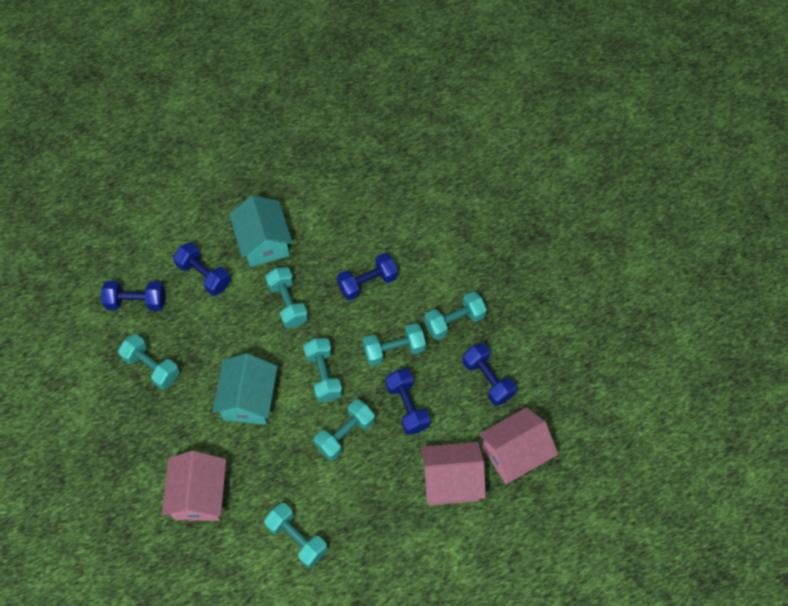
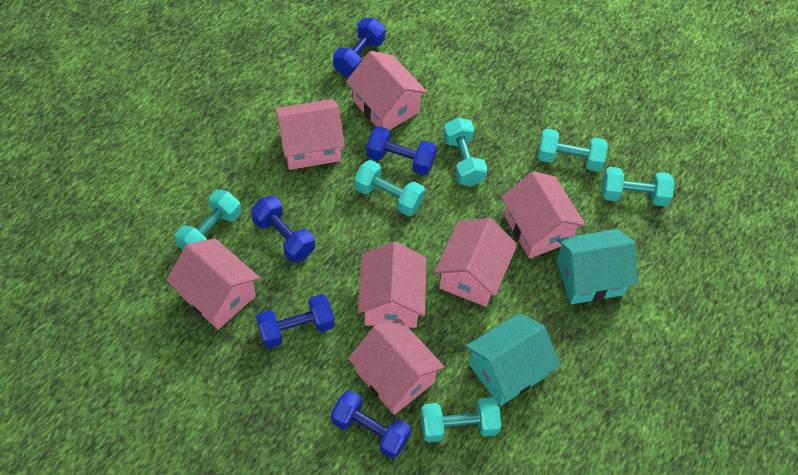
pink house: [162,451,226,521] [421,442,486,505] [479,407,558,484] = 3 -> [166,239,260,330] [274,99,345,170] [346,51,428,130] [348,319,445,415] [358,242,427,328] [434,218,517,307] [501,171,586,259] = 7
turquoise dumbbell: [118,334,180,390] [264,503,328,568] [265,267,308,328] [303,338,343,402] [314,399,375,461] [362,323,426,366] [424,291,487,340] = 7 -> [175,190,241,250] [354,160,425,216] [421,397,501,443] [443,118,487,186] [538,129,608,172] [602,167,675,207] = 6

